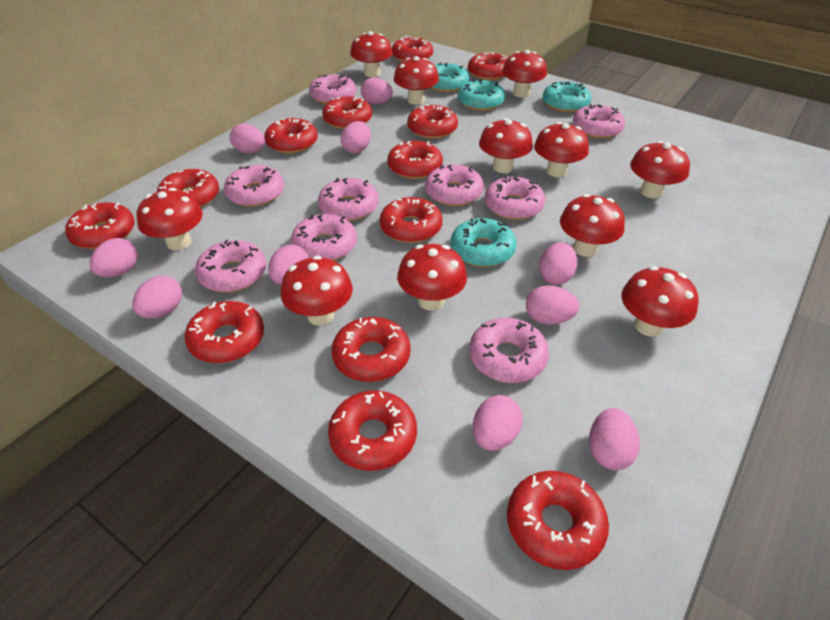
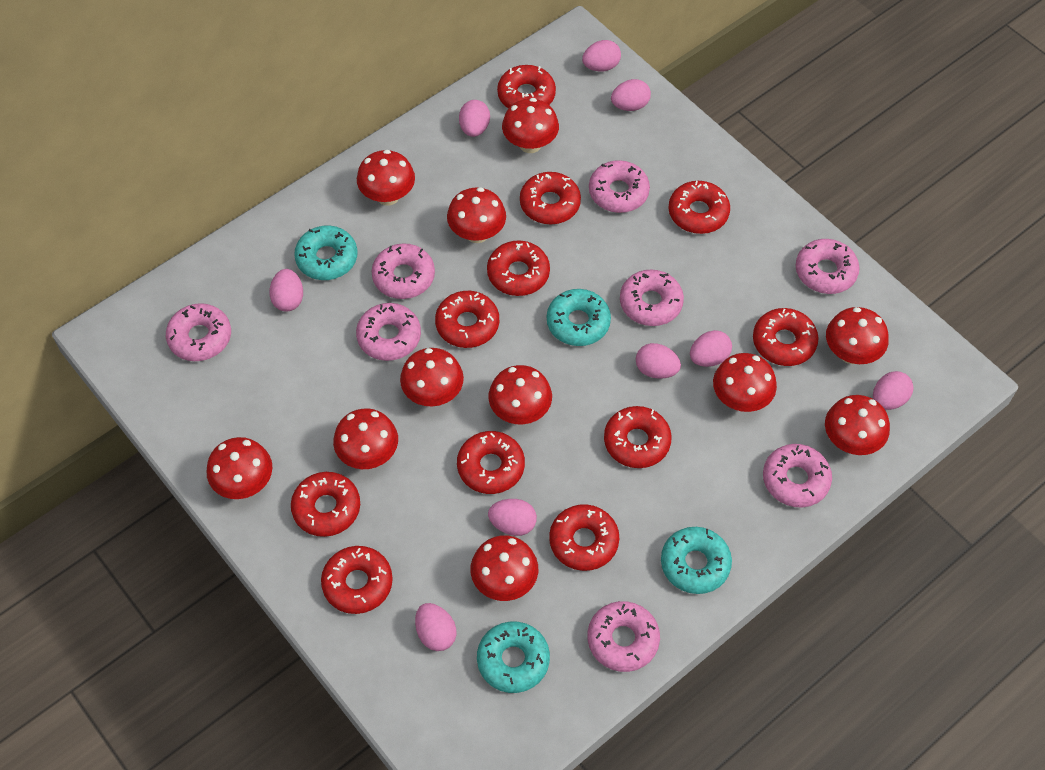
pink donut: [195,240,266,292] [224,165,284,207] [291,214,357,261] [309,74,356,104] [318,178,379,221] [425,165,484,206] [469,318,549,383] [485,176,545,220] [573,104,625,139] = 9 -> [166,303,231,361] [356,303,421,361] [371,243,435,299] [587,601,660,672] [589,160,650,213] [620,269,684,326] [763,444,832,507] [796,239,860,294] = 8
pink egg: [89,238,138,277] [132,276,182,318] [230,124,265,153] [268,245,309,285] [341,121,371,153] [361,78,393,104] [473,395,523,451] [526,285,580,325] [539,242,577,285] [589,408,640,470] = 10 -> [269,269,303,311] [415,603,456,651] [459,100,490,137] [488,499,537,536] [582,40,621,72] [611,79,651,111] [636,343,681,379] [690,330,732,367] [873,371,914,410] = 9
red donut: [65,202,135,249] [157,169,219,208] [185,301,264,363] [264,118,318,154] [322,96,372,129] [328,390,417,471] [331,317,411,382] [380,197,443,243] [387,141,443,179] [392,37,433,62] [407,104,458,139] [468,51,508,80] [507,471,609,570] = 13 -> [291,472,360,537] [321,546,393,614] [435,291,499,348] [457,431,525,494] [487,240,550,296] [497,65,556,109] [520,172,581,224] [549,504,619,571] [604,406,672,468] [668,181,730,234] [753,308,818,366] = 11

